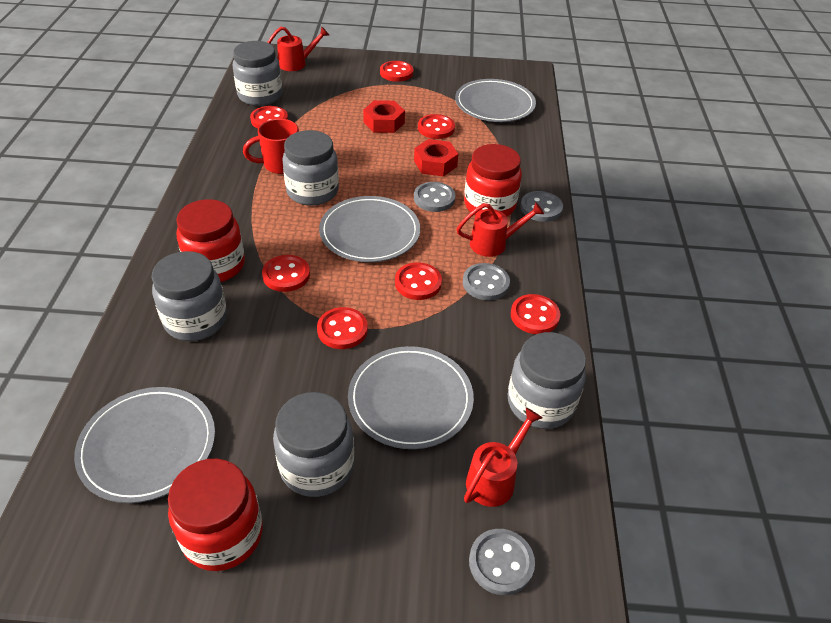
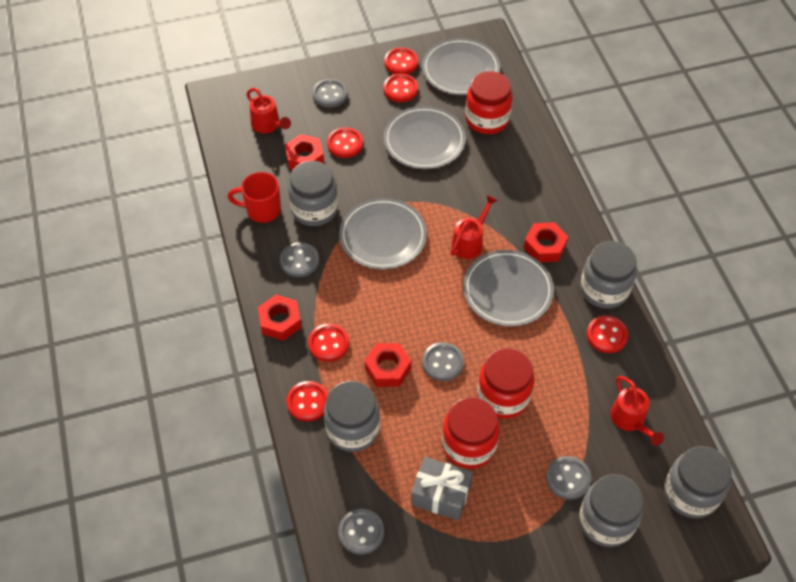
grey button: [414,182,455,212] [463,263,510,300] [469,529,535,595] [520,191,563,222] = 4 -> [280,242,319,277] [312,79,347,108] [338,509,384,555] [422,342,464,381] [546,456,591,500] = 5
grey gift: none = 0 -> [411,457,473,521] = 1
red button: [250,106,288,129] [262,255,310,292] [317,307,368,349] [380,61,413,82] [395,263,442,300] [418,114,455,139] [511,294,561,334] = 7 -> [287,381,328,421] [308,323,349,362] [327,127,363,158] [383,74,418,102] [384,47,418,74] [587,315,628,353] = 6
red nut: [363,100,405,133] [414,139,458,177] = 2 -> [258,295,301,341] [285,134,324,170] [364,343,411,387] [524,222,568,262] = 4

